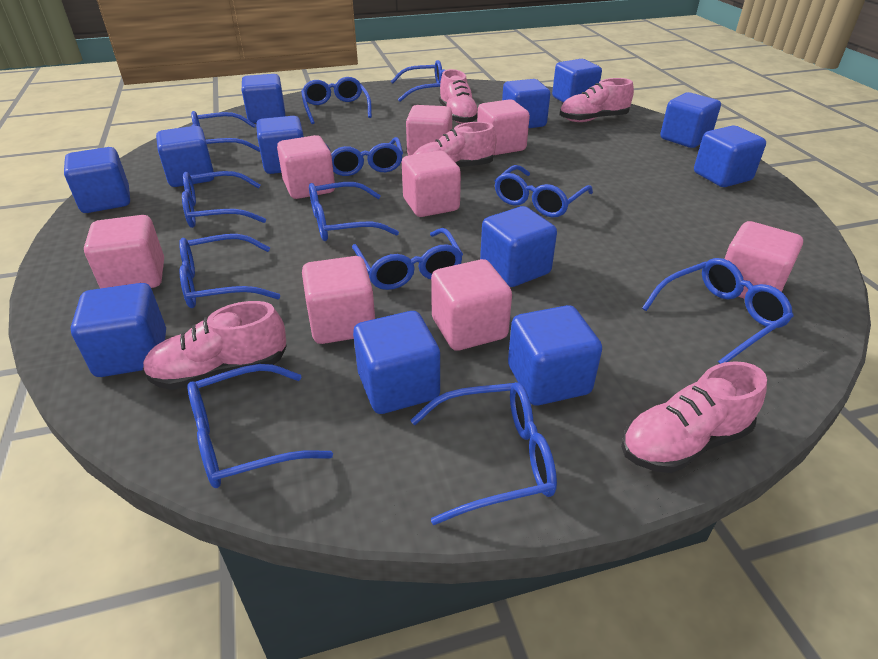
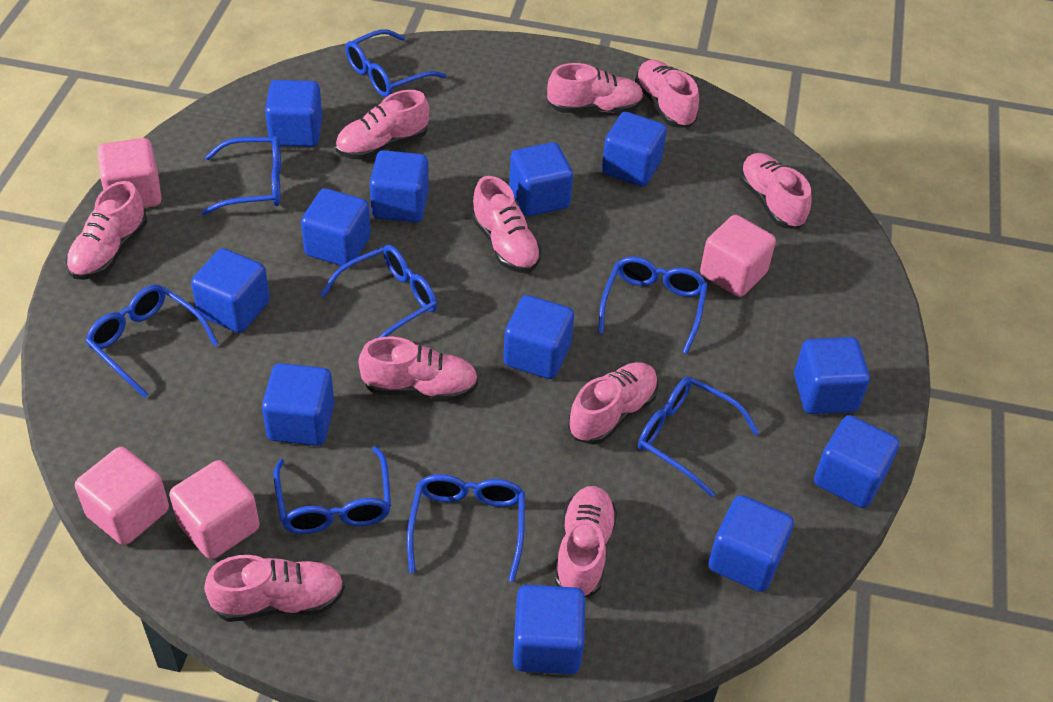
blue glasses: [179,234,280,308] [182,171,266,228] [188,364,333,488] [191,111,260,152] [301,77,372,124] [309,182,399,241] [325,137,403,176] [352,228,463,290] [391,60,445,102] [410,382,557,525] [495,165,593,218] [642,258,794,364] = 12 -> [85,285,219,398] [201,136,281,215] [273,447,391,534] [320,245,437,338] [345,29,446,97] [407,474,525,582] [598,256,708,354] [638,377,759,497] = 8
pink cube: [84,215,164,288] [277,135,335,199] [302,256,375,344] [402,150,461,217] [406,105,452,155] [431,259,512,351] [477,99,530,155] [724,221,803,299] = 8 -> [75,447,169,545] [98,138,162,208] [169,460,260,559] [700,215,776,297] = 4
pink shoe: [143,301,287,390] [413,122,496,167] [439,69,478,124] [560,78,634,122] [621,361,767,473] = 5 -> [66,181,147,280] [204,555,345,622] [336,90,429,160] [358,336,478,401] [471,176,542,273] [547,63,644,113] [555,486,617,597] [568,362,658,445] [635,60,699,128] [739,153,812,229] = 10

